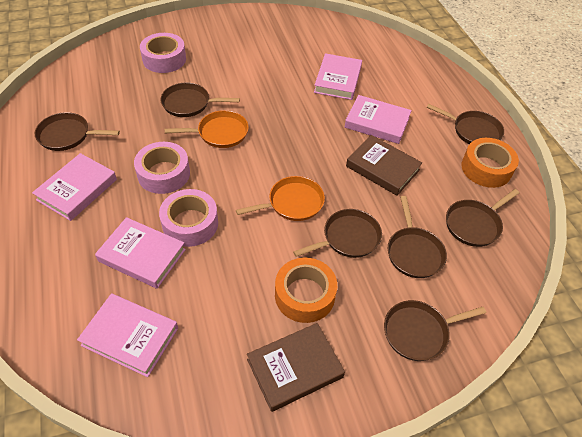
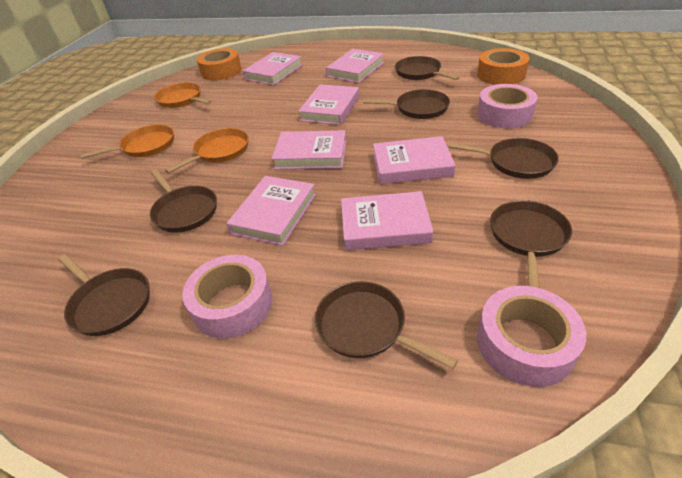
brown book: [247,323,345,412] [346,135,422,196] = 2 -> none = 0
orange pan: [165,110,249,148] [236,176,325,221] = 2 -> [80,124,174,159] [154,82,212,108] [165,128,249,174] = 3
pink book: [32,153,117,221] [77,293,178,377] [95,217,186,289] [314,53,362,100] [345,95,412,144] = 5 -> [226,176,316,246] [243,52,303,85] [272,130,346,169] [298,84,359,125] [326,49,384,83] [341,191,433,250] [373,136,456,184] = 7

